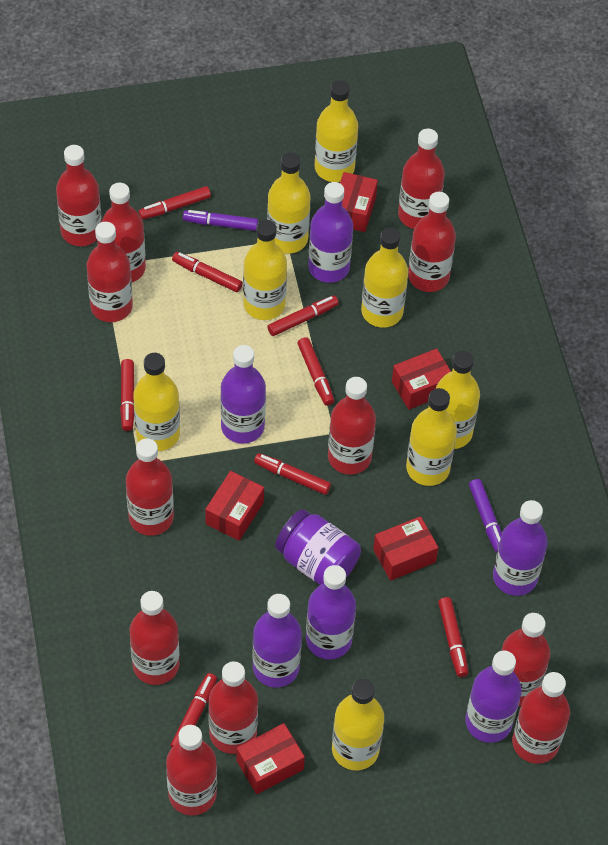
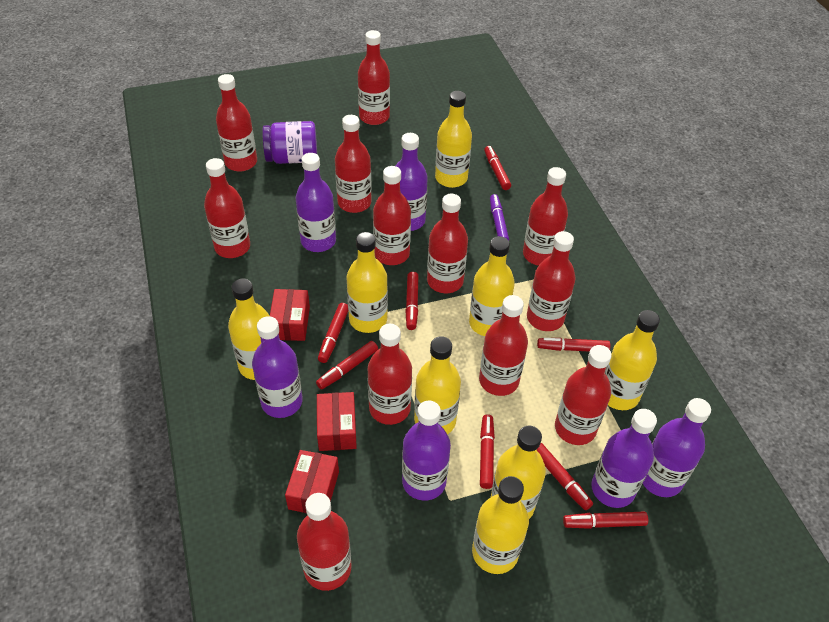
purple marker: [183,210,258,231] [469,479,502,553] = 2 -> [490,194,509,241] = 1
red box: [205,471,264,541] [237,723,305,794] [340,172,378,232] [373,516,438,581] [392,349,451,410] = 5 -> [270,289,310,341] [285,450,339,513] [317,392,357,451] = 3

